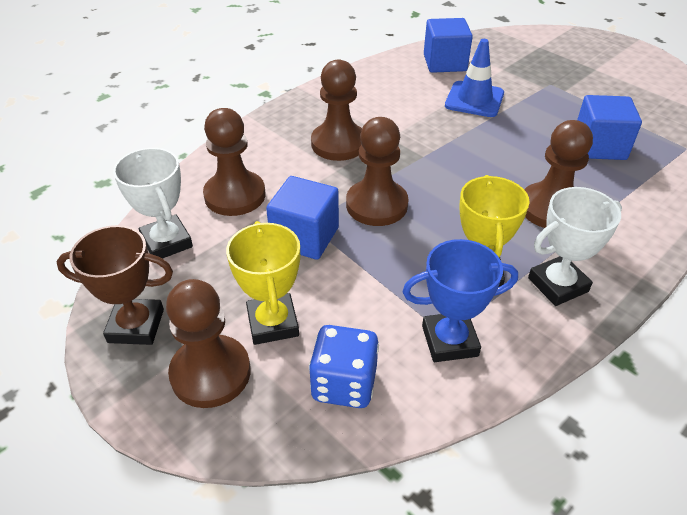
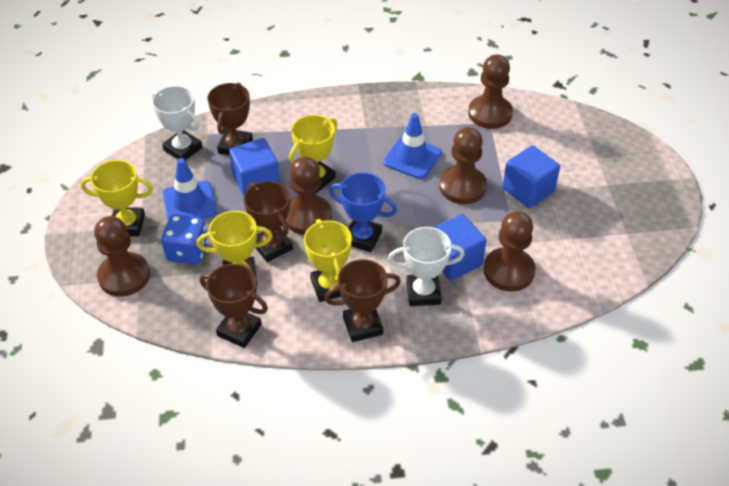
blue traffic cone: [445,39,504,117] = 1 -> [162,158,217,220] [383,113,442,179] = 2
brown trophy: [56,225,173,345] = 1 -> [200,264,268,348] [207,83,253,155] [244,181,293,262] [324,259,401,342] = 4
yellow trophy: [226,221,300,345] [460,175,530,287] = 2 -> [81,160,153,236] [196,211,273,283] [289,115,338,193] [304,219,352,302] = 4

